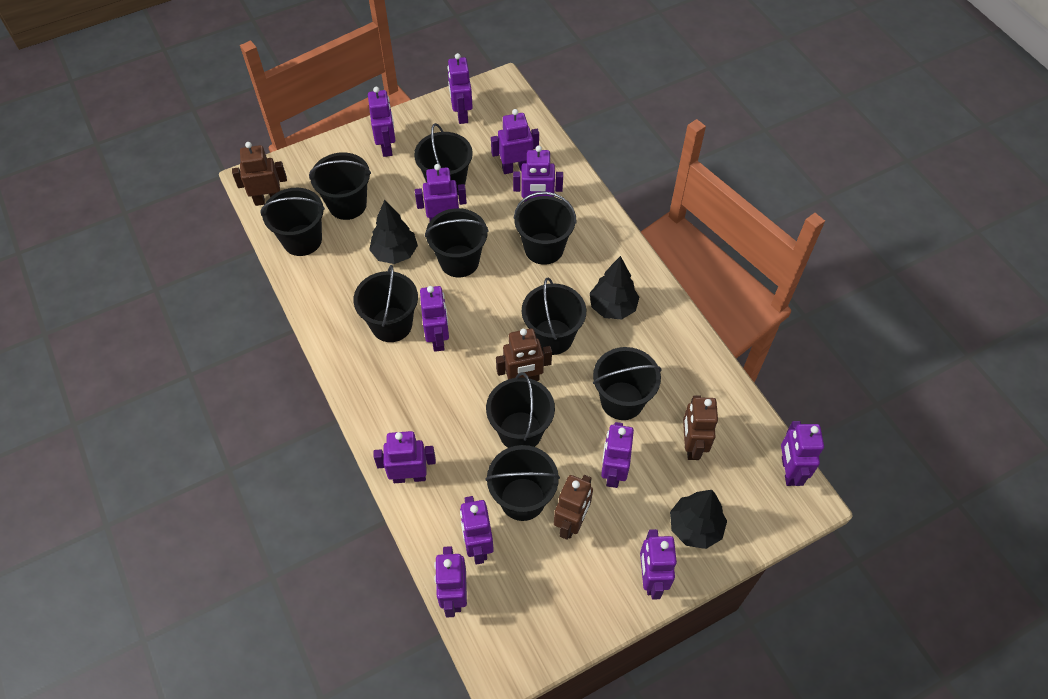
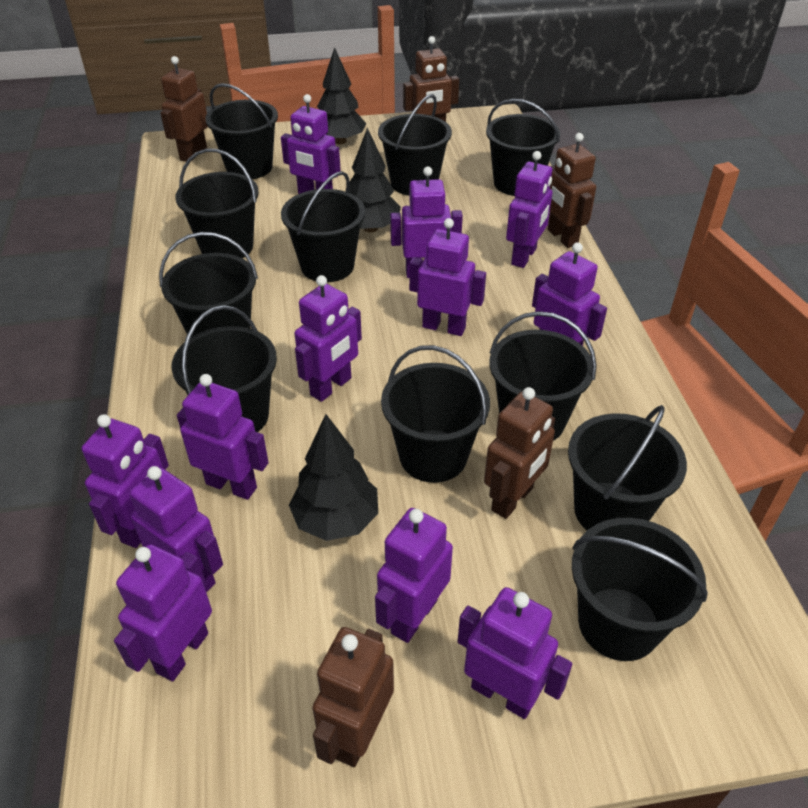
black bucket: [260,188,325,256] [309,152,371,220] [353,265,418,342] [414,123,473,193] [425,208,489,278] [486,372,555,448] [486,445,560,521] [514,192,577,265] [522,277,586,355] [593,347,662,420] = 10 -> [159,232,258,337] [171,305,277,432] [175,149,259,258] [205,83,278,179] [281,171,365,282] [378,94,452,196] [381,345,490,483] [486,99,560,196] [490,311,597,441] [568,405,687,530] [572,518,708,661] = 11
brown robot: [232,142,287,206] [496,328,552,381] [554,475,593,540] [683,395,718,460] = 4 -> [160,56,208,162] [312,627,394,767] [403,36,459,122] [484,387,555,519] [548,133,596,248] = 5

